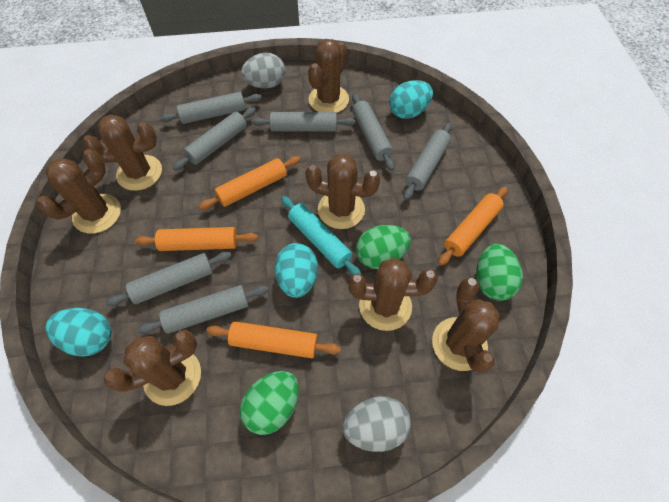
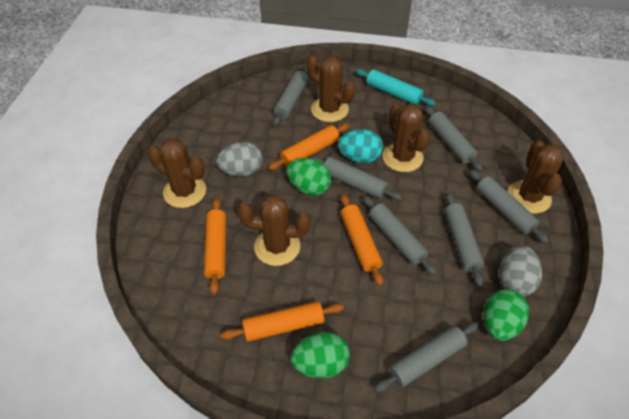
brown cactus: [38,149,121,234] [83,115,162,191] [104,330,201,406] [305,154,380,229] [308,39,349,113] [348,257,438,331] [432,277,500,373] = 7 -> [148,139,206,208] [237,194,311,266] [307,55,355,122] [383,104,430,172] [508,141,564,214] = 5
turquoise egg: [45,308,111,356] [275,243,318,298] [389,80,433,119] = 3 -> [338,129,383,164] = 1

